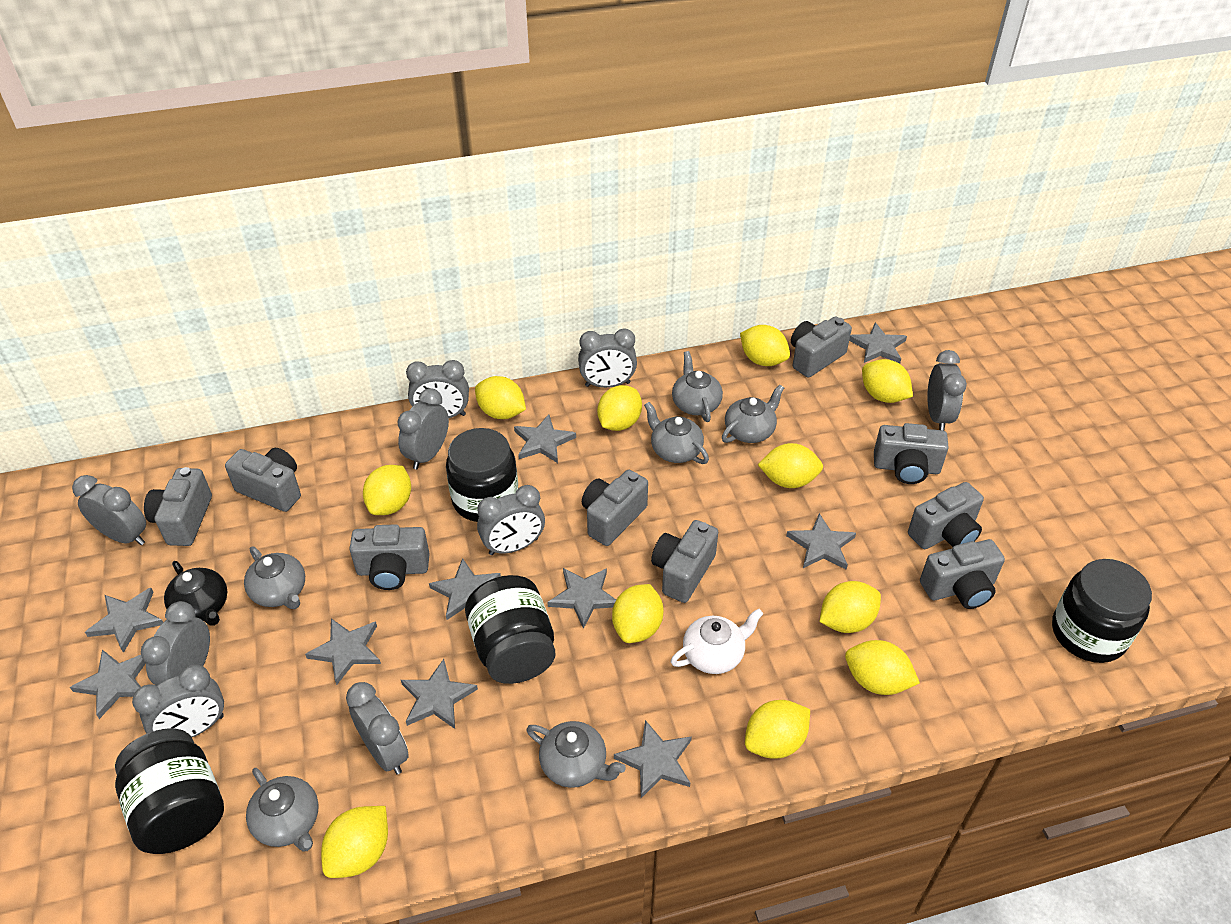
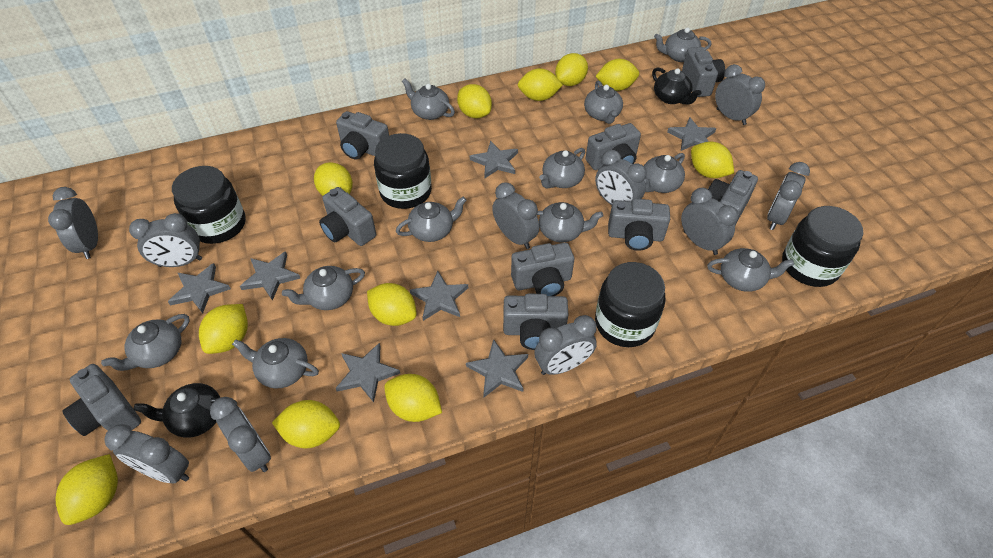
black teapot: [164,561,227,626] = 1 -> [133,383,237,438] [652,67,702,104] = 2
grey clock: [72,475,146,545] [132,664,224,737] [141,601,210,686] [346,682,409,775] [397,388,449,469] [406,360,469,418] [477,485,545,555] [578,328,637,388] [927,350,967,431] = 9 -> [48,187,98,259] [104,424,189,483] [129,213,202,267] [210,397,271,472] [492,182,539,249] [534,315,597,375] [595,150,647,205] [681,188,738,255] [715,64,765,125] [767,162,810,230] = 10
grey star: [70,650,146,719] [85,588,163,653] [305,618,381,685] [401,659,478,729] [429,558,501,620] [514,414,576,463] [547,568,616,629] [614,720,692,798] [786,513,856,570] [849,323,907,363] = 10 -> [168,263,231,313] [240,251,300,301] [336,343,400,402] [410,271,468,321] [466,339,528,397] [470,141,518,178] [667,117,716,151] = 7
grey teapot: [244,547,305,609] [246,768,319,851] [526,721,626,788] [644,402,709,464] [672,351,723,422] [722,385,784,443] = 6 -> [101,314,190,371] [232,338,319,389] [282,266,365,310] [396,197,467,242] [402,78,455,120] [537,202,603,242] [539,148,585,188] [584,81,623,124] [644,153,685,193] [654,27,711,62] [707,248,794,292] = 11
white teapot: [671,608,763,674] = 1 -> none = 0

